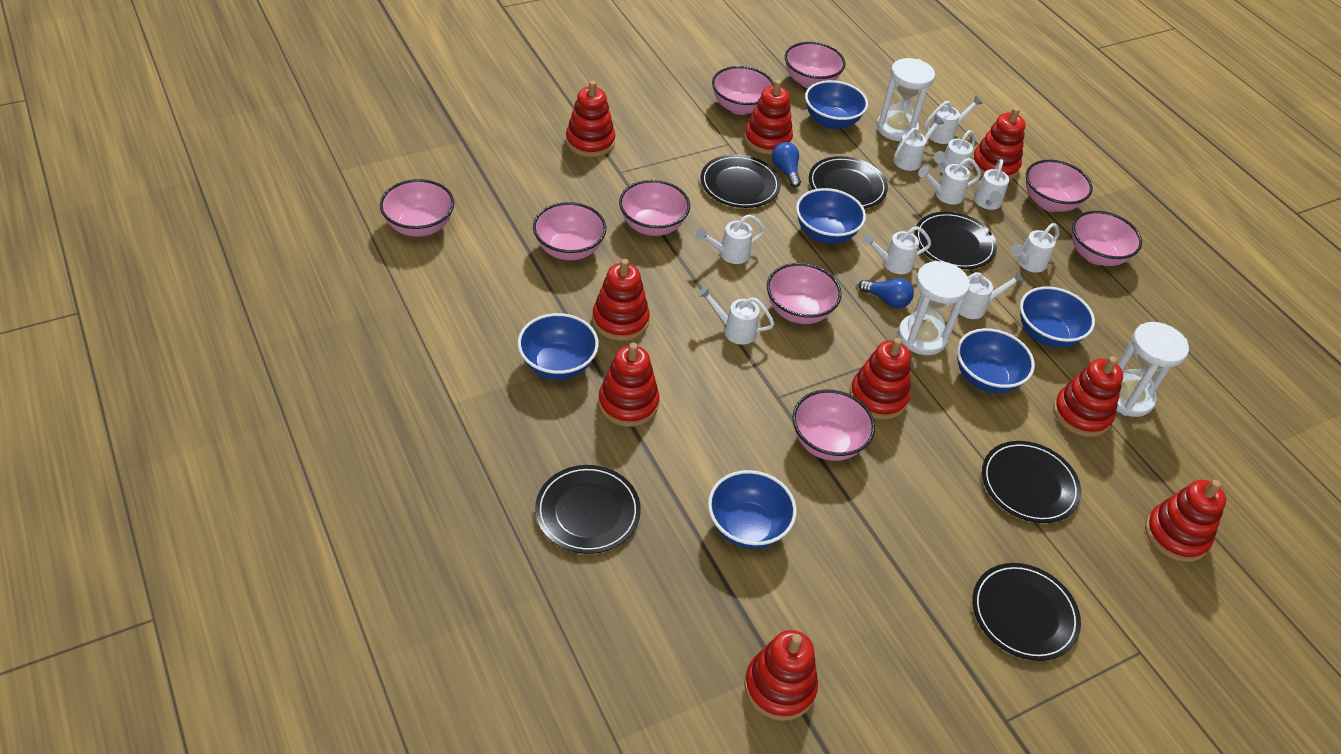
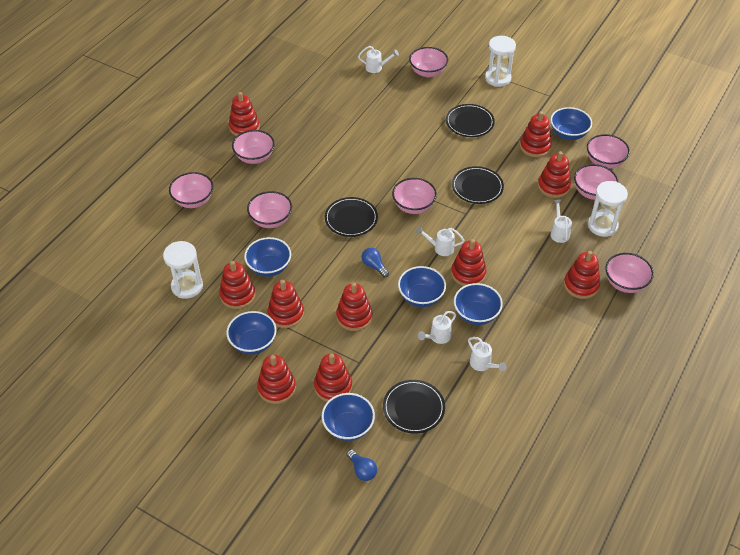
black plate: [535,465,641,554] [700,154,781,208] [809,156,888,209] [914,212,997,269] [972,563,1081,661] [982,441,1081,523] = 6 -> [325,197,378,237] [383,380,445,434] [446,104,495,137] [452,166,504,204] = 4
pink bowl: [380,179,454,237] [533,202,606,260] [619,180,690,236] [712,66,774,115] [767,263,842,324] [785,42,846,88] [792,390,875,461] [1026,160,1093,212] [1072,211,1142,266] = 9 -> [169,172,213,208] [232,130,275,164] [247,191,292,228] [392,178,437,214] [409,47,448,77] [574,164,618,200] [587,134,630,169] [605,253,654,293] = 8
red stacking toy: [566,81,615,157] [592,259,650,341] [598,343,659,427] [744,80,793,155] [744,630,818,721] [850,338,911,420] [972,107,1025,180] [1053,356,1123,437] [1145,480,1226,562] = 9 -> [219,261,256,309] [229,92,260,136] [257,355,296,404] [268,280,304,328] [314,353,352,402] [336,283,372,331] [451,239,487,286] [520,111,552,157] [538,151,571,198] [564,251,600,299] = 10
white watering can: [696,214,765,264] [698,286,774,345] [862,226,931,274] [893,116,944,171] [918,158,981,205] [924,95,983,144] [933,130,975,173] [959,271,1024,319] [974,159,1009,210] [1011,223,1059,273] = 10 -> [358,46,399,73] [416,226,464,256] [418,311,456,344] [468,337,506,371] [550,199,572,243] = 5

